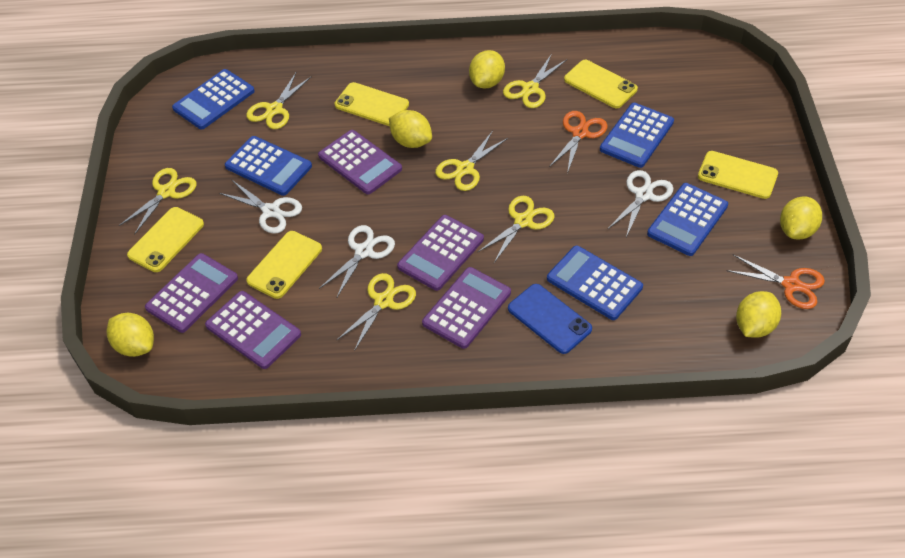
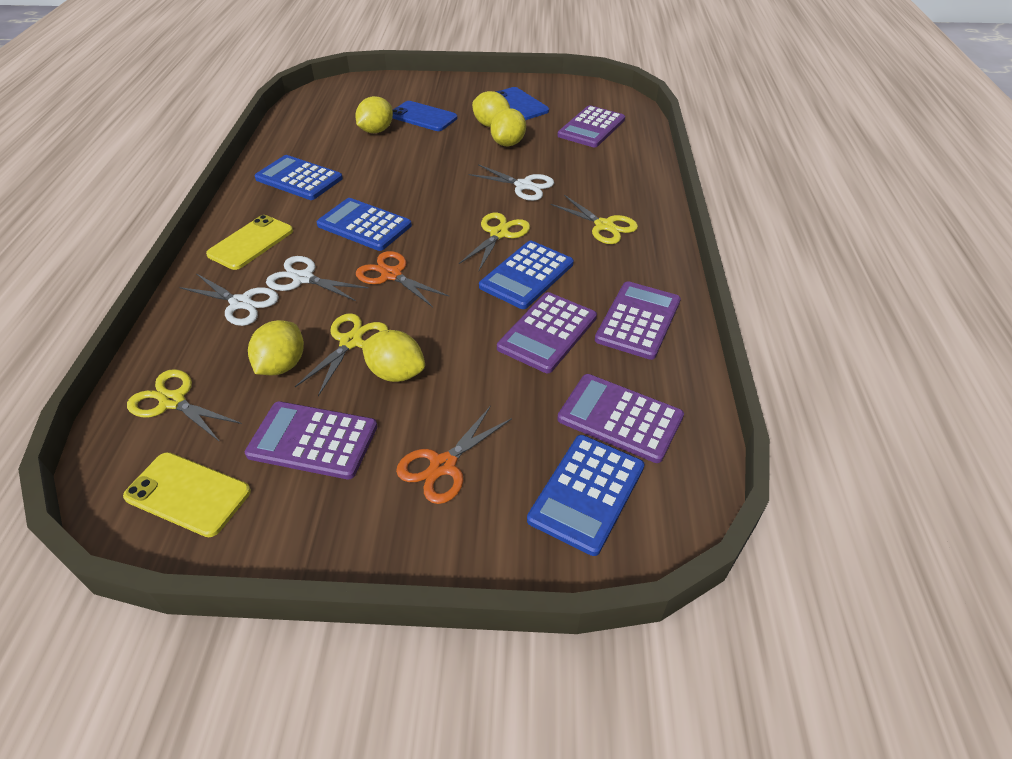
blue calculator: [172,69,255,129] [225,136,312,196] [547,246,643,320] [600,103,674,168] [647,183,728,256] = 5 -> [254,155,343,200] [317,198,412,251] [479,241,574,309] [527,435,645,556] = 4
blue phone: [508,284,592,354] = 1 -> [392,101,457,131] [496,87,549,120] = 2
yellow phone: [127,207,204,272] [246,231,322,299] [335,82,409,126] [564,60,638,108] [698,151,778,199] = 5 -> [123,452,251,537] [206,215,293,270] = 2
yellow scissors: [119,168,197,235] [246,73,312,129] [336,273,416,351] [435,131,508,191] [477,196,555,263] [503,54,567,108] = 6 -> [127,369,242,442] [295,313,388,396] [459,213,530,271] [551,195,638,244] = 4

